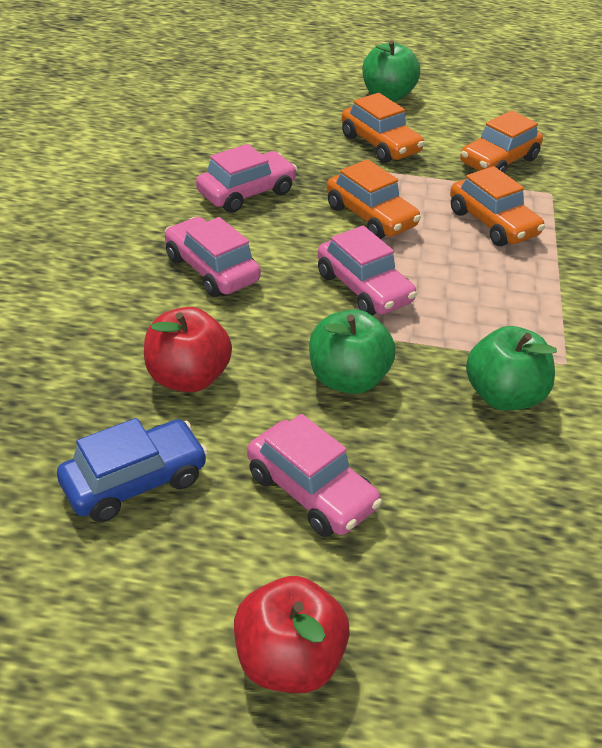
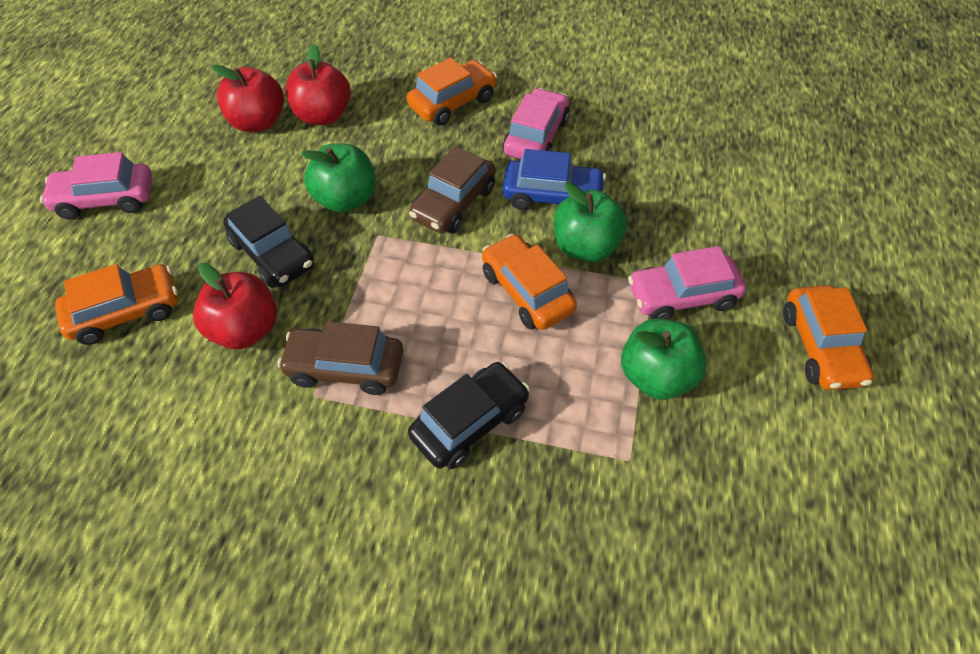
black car: none = 0 -> [223,196,314,288] [408,362,530,469] = 2
brown car: none = 0 -> [277,321,403,395] [409,146,496,234] = 2
pink car: [165,217,261,297] [196,144,297,213] [247,414,382,537] [317,226,417,316] = 4 -> [40,152,153,219] [503,88,570,159] [628,246,746,319] = 3
red apple: [144,307,232,392] [234,576,350,693] = 2 -> [193,263,277,349] [212,65,284,132] [286,44,351,125] = 3

